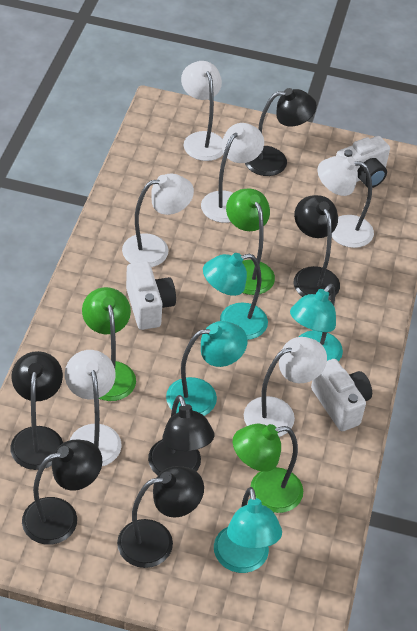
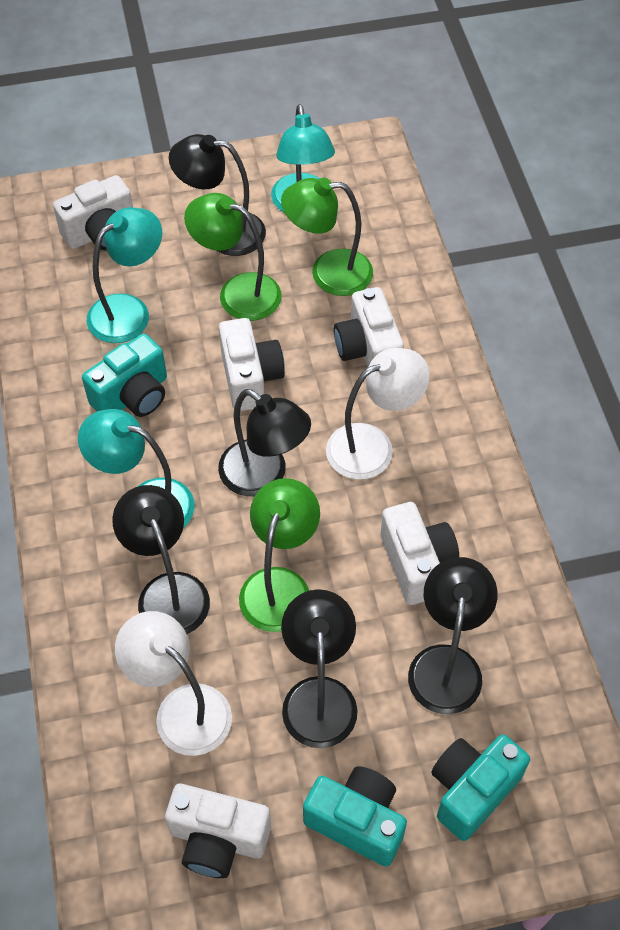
black lamp: [10,351,63,470] [22,440,102,545] [117,466,204,568] [148,395,214,476] [245,88,317,176] [294,195,340,300] = 6 -> [112,485,210,634] [169,134,266,256] [218,389,311,496] [281,589,358,748] [408,557,498,714] = 5
turquoise camera: none = 0 -> [82,334,167,417] [303,766,407,867] [431,734,530,841] = 3
turquoise lamp: [166,321,248,416] [203,253,268,340] [214,487,282,573] [290,284,343,362] = 4 -> [78,409,195,528] [87,207,162,343] [271,104,335,213] = 3
white camera: [126,261,176,330] [311,359,372,431] [336,136,390,188] = 3 -> [53,175,133,250] [165,784,271,878] [219,318,285,411] [334,287,404,367] [380,502,459,605] = 5
white lamp: [65,350,122,466] [122,173,194,267] [181,61,224,161] [201,123,264,223] [244,337,327,437] [317,156,374,248] = 6 -> [115,611,232,756] [326,348,430,480] = 2

